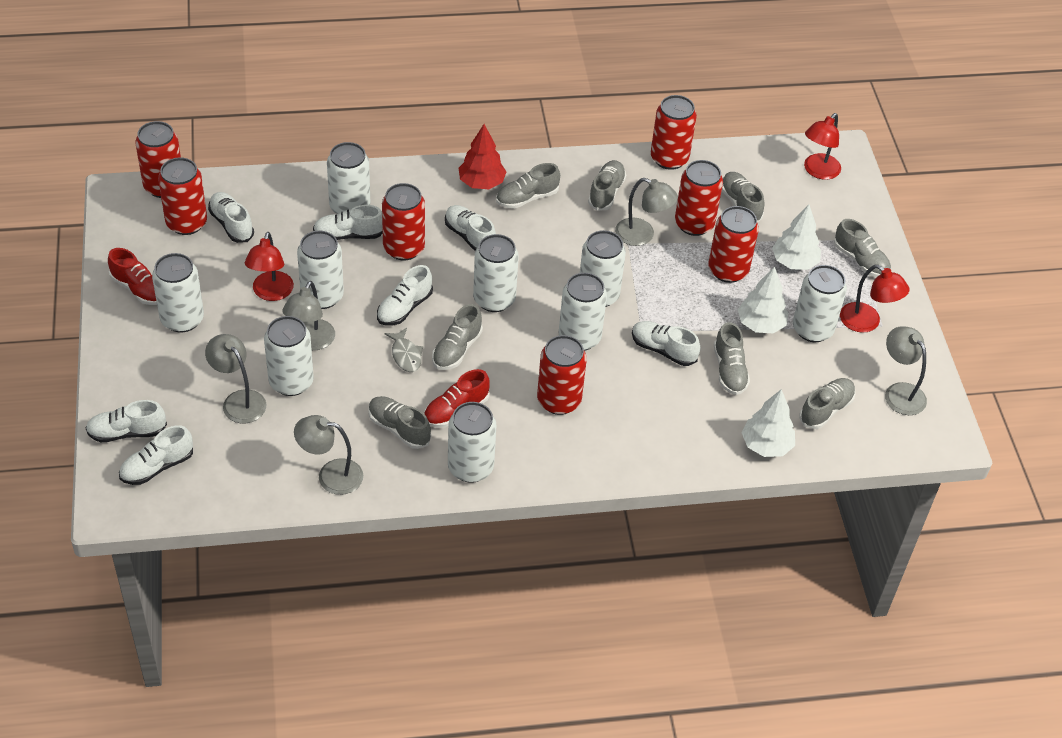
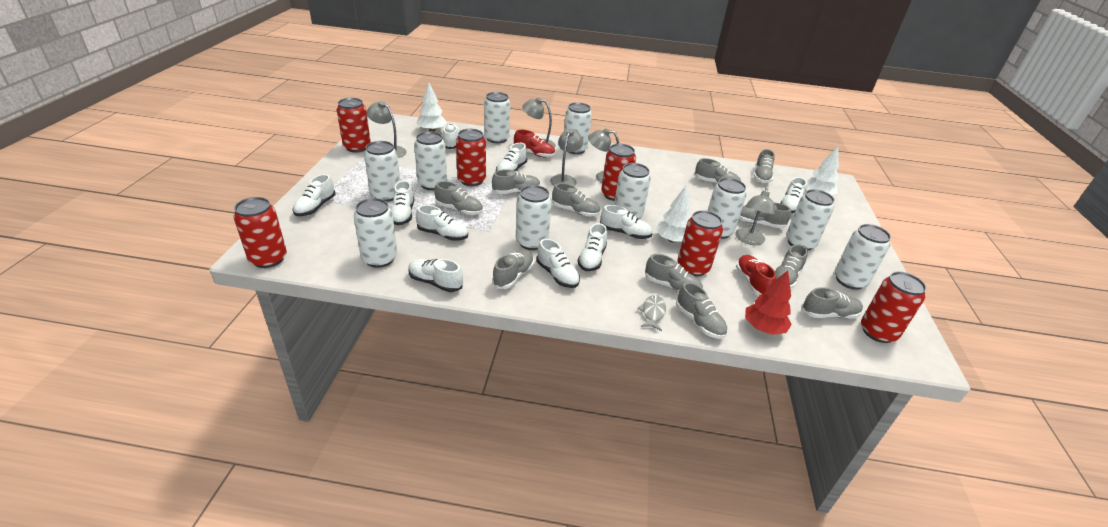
grey shoe: [368,396,431,449] [432,304,483,370] [496,163,560,209] [588,160,626,211] [714,322,750,395] [722,172,765,223] [799,378,856,429] [834,219,891,277] = 8 -> [434,181,483,215] [492,169,541,194] [492,250,534,289] [552,183,600,217] [645,254,703,292] [676,282,727,339] [694,158,741,184] [739,203,791,228] [754,149,775,183] [775,244,808,289] [802,287,863,318] = 11
red can: [135,121,181,198] [158,157,207,235] [382,183,425,261] [537,335,587,415] [651,95,697,170] [675,160,723,236] [708,206,759,283] = 7 -> [233,197,287,268] [337,98,371,152] [456,129,486,186] [601,144,636,201] [677,210,723,277] [861,272,927,343] = 6
red lamp: [245,232,294,301] [804,113,841,180] [840,265,910,333] = 3 -> none = 0
white can: [152,253,204,333] [264,316,314,396] [297,231,344,309] [327,142,370,214] [448,402,496,483] [473,234,519,312] [559,273,607,351] [580,230,626,307] [793,265,847,342] = 9 -> [354,198,397,268] [364,141,400,202] [414,131,447,190] [484,92,510,143] [516,185,552,250] [564,102,592,154] [614,163,651,219] [707,178,746,239] [786,189,834,250] [835,224,891,290] = 10
white shoe: [85,400,167,442] [119,425,193,485] [208,192,254,243] [313,205,383,240] [377,265,433,325] [445,205,496,251] [632,321,700,366] = 7 -> [293,174,336,216] [391,181,414,225] [408,259,463,292] [416,205,468,241] [443,124,460,149] [496,143,527,171] [536,239,580,288] [578,223,607,271] [600,205,652,239] [780,177,807,213] = 10

